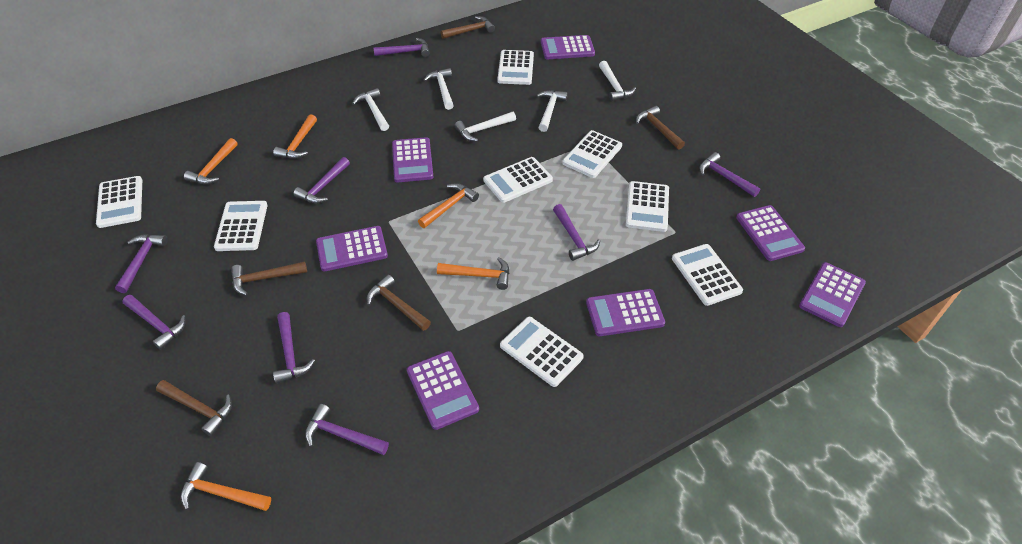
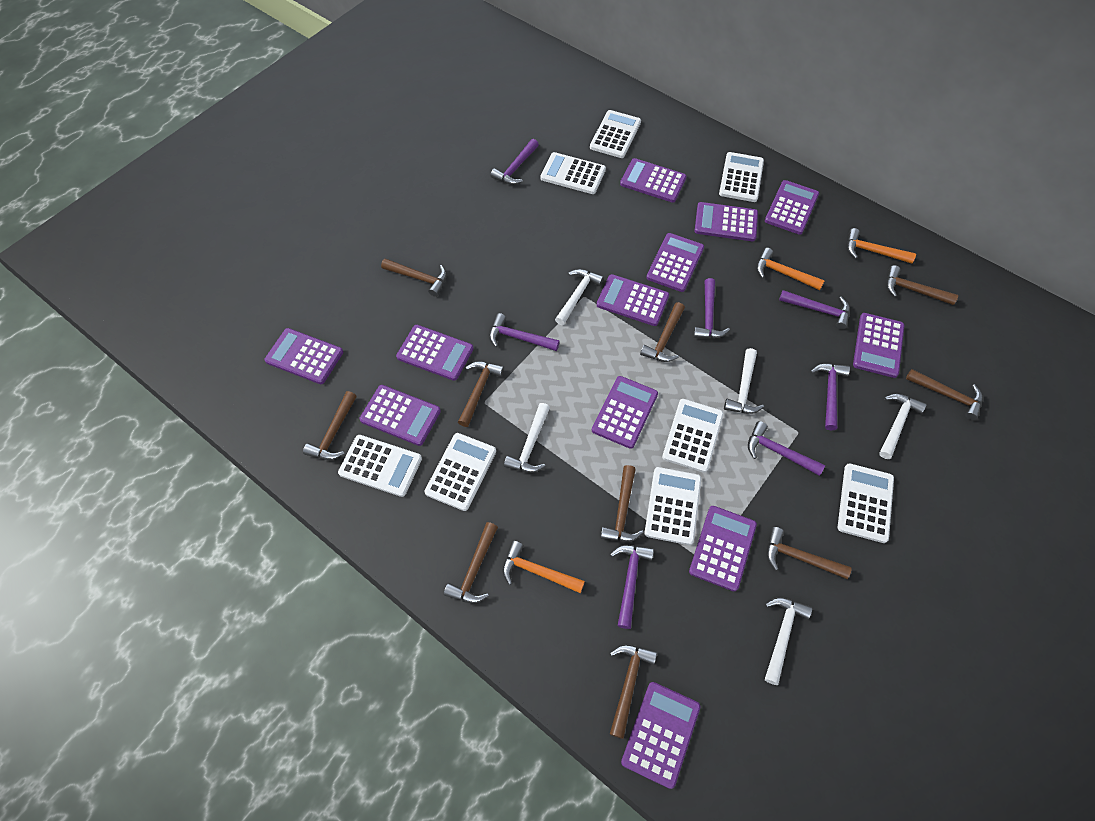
brown hammer: [156,380,232,436] [231,261,307,296] [367,275,431,331] [441,16,495,39] [636,106,685,150] = 5 -> [303,391,357,460] [381,259,447,297] [444,522,498,604] [458,361,504,427] [600,465,644,542] [610,644,657,739] [640,302,685,362] [766,527,852,579] [886,265,958,305] [906,369,983,420] = 10
orange hammer: [180,462,271,511] [184,138,238,184] [273,114,317,159] [418,183,479,228] [437,257,509,290] = 5 -> [503,541,585,593] [756,248,825,290] [847,228,916,264] = 3
purple calculator: [316,226,388,272] [392,137,433,182] [407,351,479,430] [541,35,595,59] [586,289,665,336] [736,205,805,261] [799,262,866,327] = 7 -> [264,328,343,384] [359,385,441,446] [396,325,473,381] [592,376,658,449] [597,274,669,326] [620,158,687,203] [621,682,701,789] [646,233,704,292] [689,506,757,591] [695,202,758,241] [765,180,819,235] [853,313,904,378] = 12
purple hammer: [115,234,168,293] [123,295,186,350] [273,312,315,384] [294,157,350,203] [305,404,389,455] [374,38,430,57] [553,204,600,261] [699,152,760,197] = 8 -> [489,313,560,351] [490,139,539,185] [610,545,654,629] [693,278,730,338] [748,421,825,476] [779,290,850,329] [810,364,850,430] = 7

